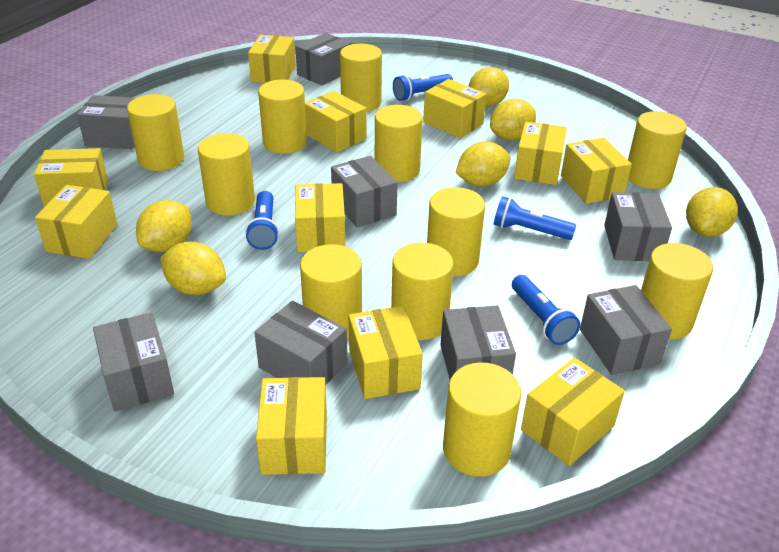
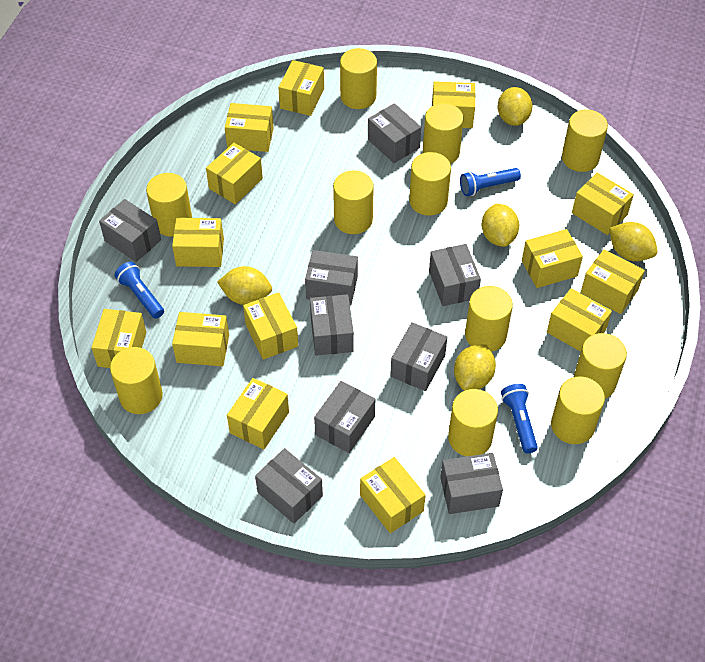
blue flashlight: [245,191,279,250] [393,74,453,101] [494,196,576,240] [512,275,580,345] = 4 -> [115,262,164,319] [460,168,521,196] [501,384,538,453] = 3
grey box: [77,95,135,149] [93,312,174,411] [254,301,347,385] [295,33,351,86] [331,156,397,227] [440,306,516,379] [580,285,672,375] [604,192,672,261] = 8 -> [99,199,161,262] [255,448,323,524] [305,250,358,306] [310,294,354,356] [314,381,375,453] [368,103,421,163] [390,322,447,391] [429,244,481,306] [440,453,503,514] = 9
yellow box: [34,148,108,207] [35,185,118,259] [248,35,296,83] [256,377,327,475] [295,183,345,252] [305,91,367,153] [349,306,423,399] [423,79,487,138] [514,122,567,185] [521,357,625,466] [561,138,632,204] = 11 -> [91,309,146,368] [172,218,224,267] [172,312,229,366] [206,143,263,204] [225,103,274,152] [227,378,289,450] [243,292,298,360] [278,60,324,116] [360,457,426,533] [432,81,475,128] [522,229,583,288] [547,288,612,352] [572,173,634,235] [581,249,645,314] = 14
yellow lemon: [136,200,192,252] [160,242,226,295] [456,142,510,187] [469,67,509,107] [490,99,536,140] [686,187,738,237] = 6 -> [217,266,272,305] [454,344,496,391] [482,204,519,247] [497,87,533,126] [609,222,658,261] = 5

